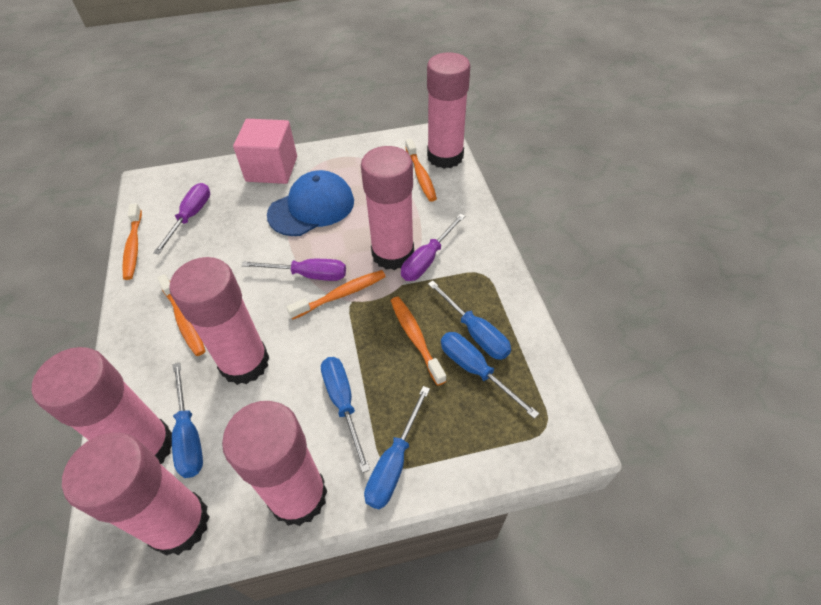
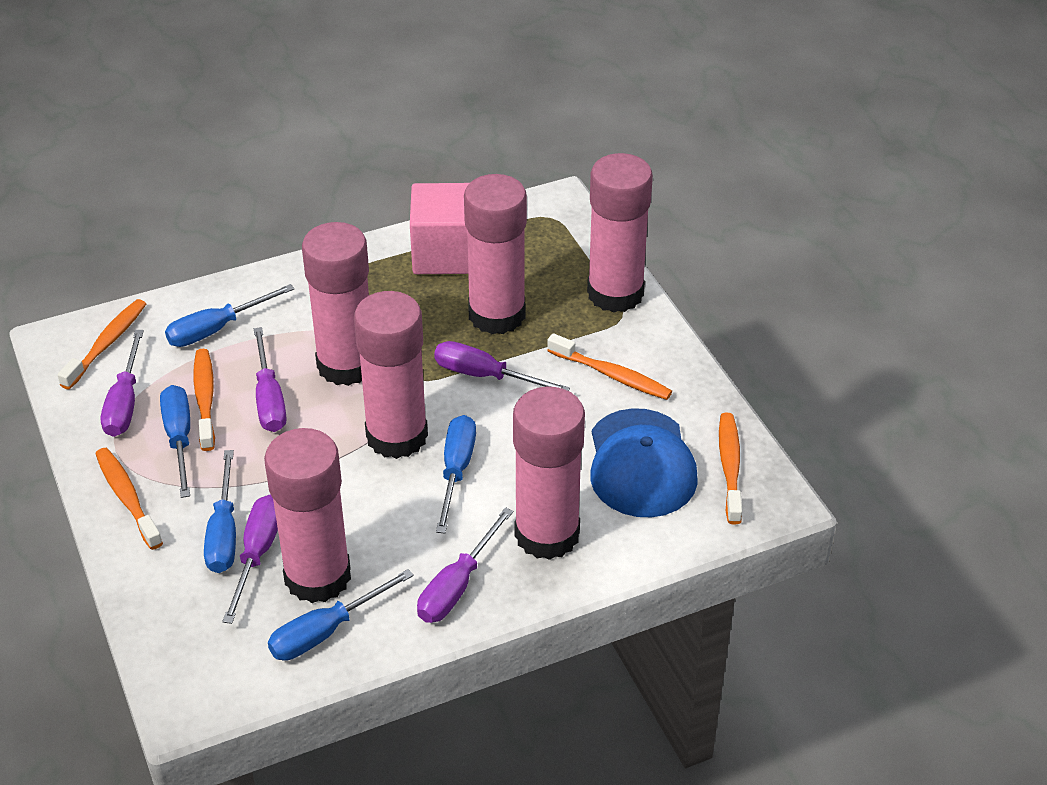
purple screwdriver: [153,183,210,254] [242,259,346,281] [401,213,465,281] = 3 -> [101,330,144,437] [222,495,278,624] [254,327,287,432] [417,507,513,623] [434,341,570,391] = 5

